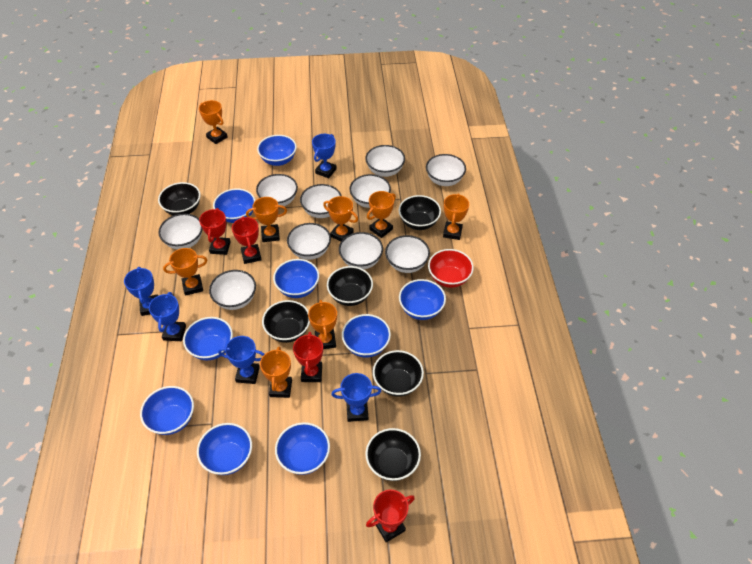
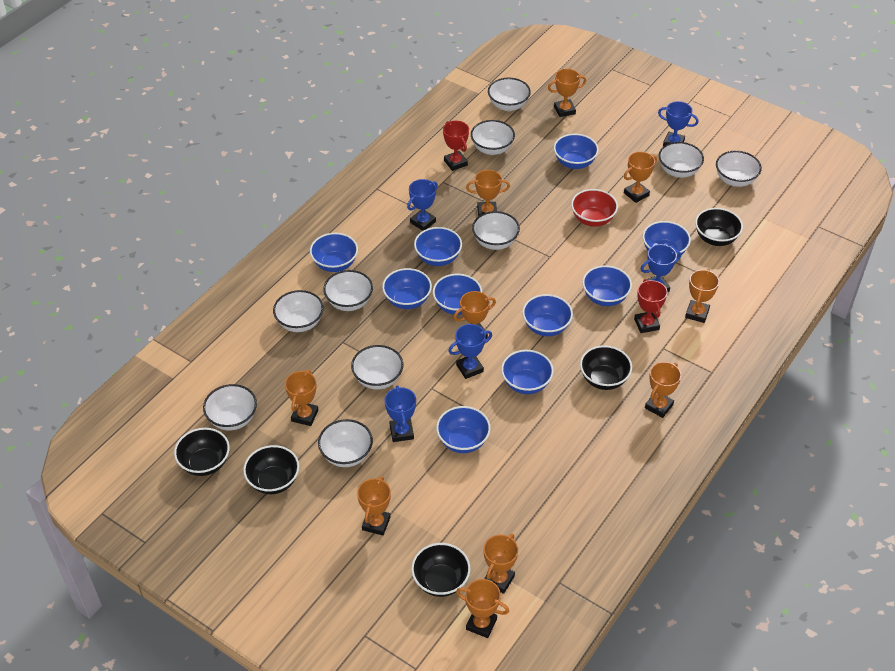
black bowl: [158,182,200,216] [262,300,310,343] [327,266,373,306] [365,428,421,481] [373,350,424,397] [399,195,441,230] = 6 -> [174,428,230,476] [243,445,299,494] [411,543,470,597] [580,345,632,390] [695,208,743,246] = 5
blue bowl: [140,386,194,435] [183,317,233,360] [197,423,252,475] [213,188,255,223] [257,135,297,166] [273,259,319,298] [275,422,330,475] [342,314,391,358] [399,279,446,320] = 9 -> [310,233,358,272] [382,268,432,309] [414,227,462,266] [433,274,482,315] [436,406,491,453] [501,350,554,394] [522,294,573,336] [554,134,599,169] [582,265,632,306] [643,221,691,257] = 10
orange trophy: [163,248,207,296] [199,100,228,144] [246,197,287,242] [260,346,292,398] [308,300,337,349] [323,196,358,241] [367,191,396,238] [443,193,469,240] = 8 -> [285,370,318,426] [357,476,391,535] [453,291,496,339] [456,579,509,638] [466,170,510,216] [483,534,518,594] [548,69,586,117] [624,152,657,203] [645,362,681,418] [685,269,719,323] = 10
red trophy: [199,208,231,255] [232,216,262,264] [293,332,323,382] [366,490,415,542] = 4 -> [443,121,469,171] [634,279,668,333] = 2

